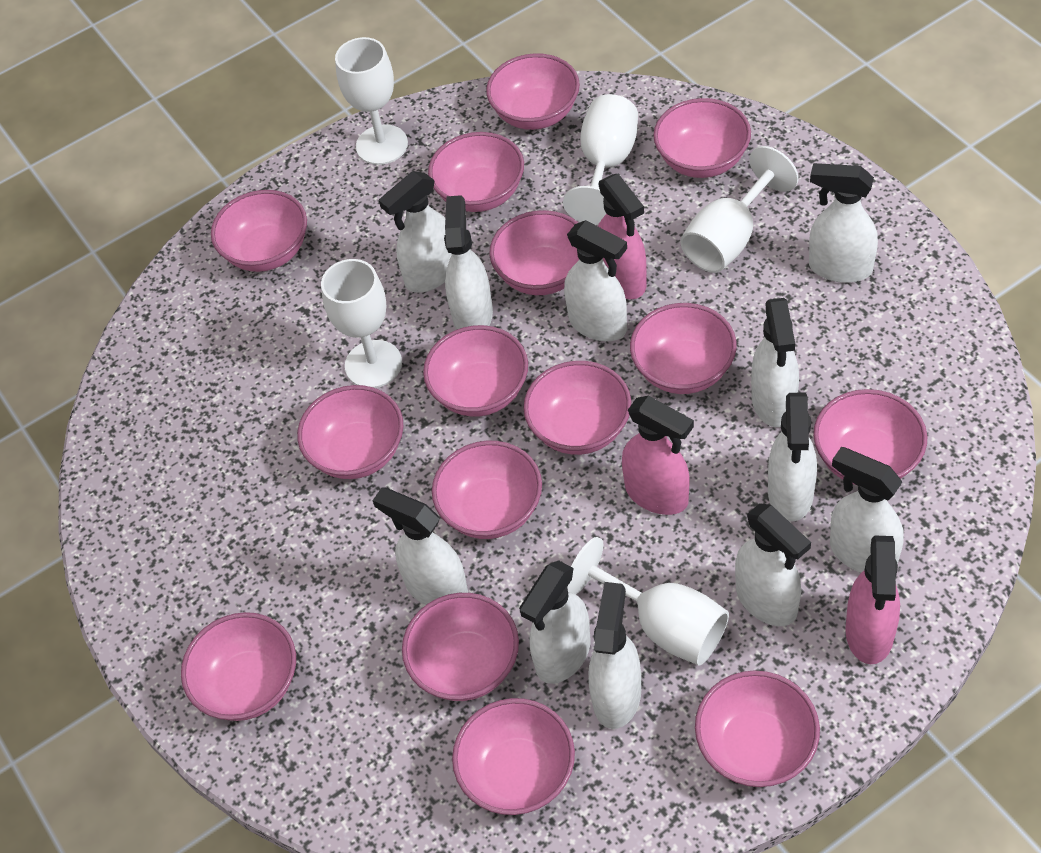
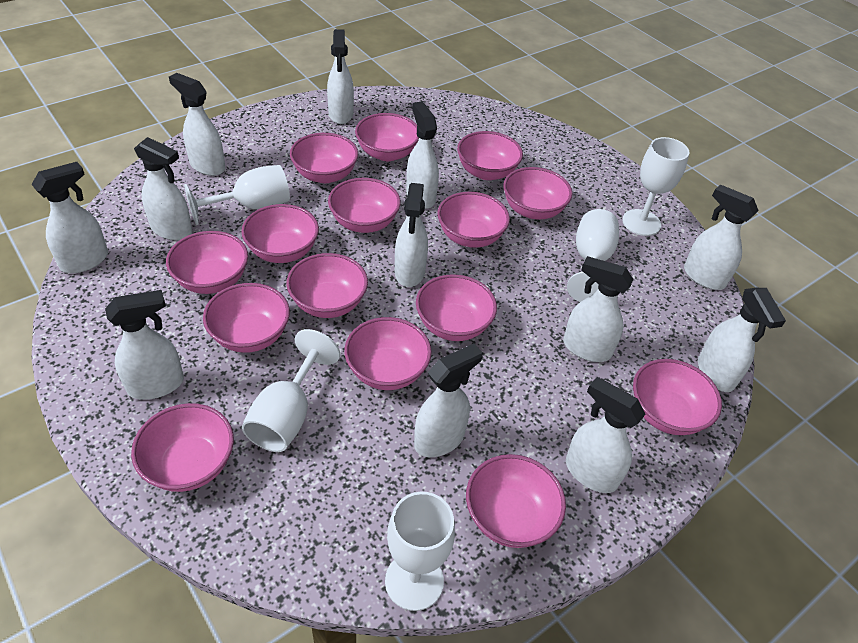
pink spray bottle: [598,174,646,299] [622,396,694,515] [845,536,900,664] = 3 -> none = 0
white spray bottle: [372,487,468,605] [379,171,452,293] [444,195,493,330] [519,560,591,684] [564,220,627,341] [588,582,641,729] [735,503,811,626] [751,298,799,427] [768,393,817,522] [809,163,878,283] [830,447,903,573] = 11 -> [31,162,108,273] [105,290,184,400] [134,137,192,241] [169,73,225,176] [327,29,354,124] [395,183,428,287] [406,102,439,209] [414,344,483,457] [563,256,634,362] [566,377,646,493] [684,185,759,290] [698,288,786,392] = 12

